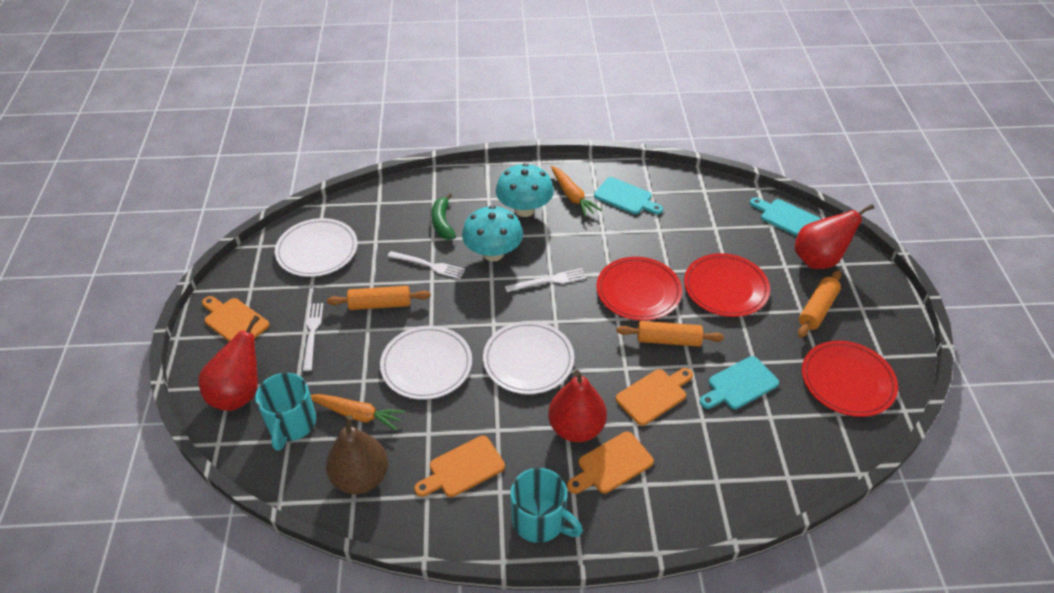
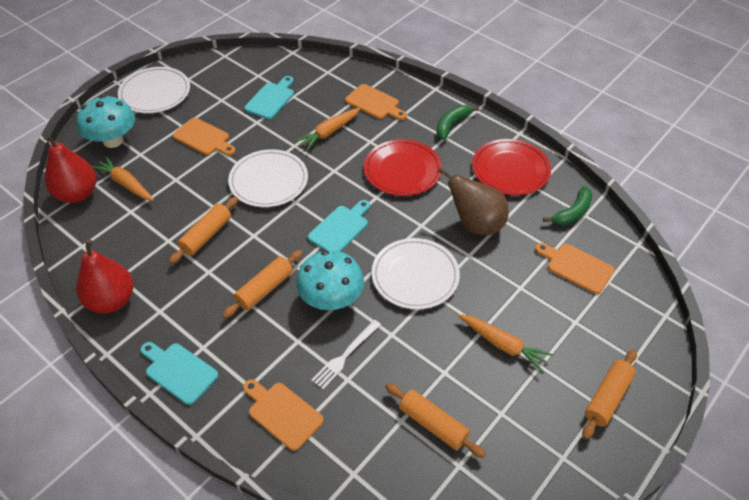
green banana: [431,193,456,240] = 1 -> [436,105,479,140] [543,186,593,225] = 2
orange carrot: [311,394,405,430] [551,166,601,217] = 2 -> [92,156,154,201] [295,107,361,150] [458,314,552,372] = 3
orange rolling pin: [327,286,431,310] [617,321,724,347] [798,270,841,338] = 3 -> [169,197,238,264] [222,250,302,318] [385,383,486,458] [582,349,637,439] = 4
red pear: [198,315,260,411] [548,370,607,442] [795,204,874,269] = 3 -> [44,135,97,203] [76,239,134,313] = 2
red plate: [596,257,682,321] [684,253,770,317] [802,340,898,417] = 3 -> [364,139,442,196] [472,139,551,195] = 2
turquoise mug: [255,373,316,451] [510,468,583,543] = 2 -> none = 0
white fork: [303,303,323,371] [387,251,465,279] [505,268,586,292] = 3 -> [311,320,381,389] = 1

